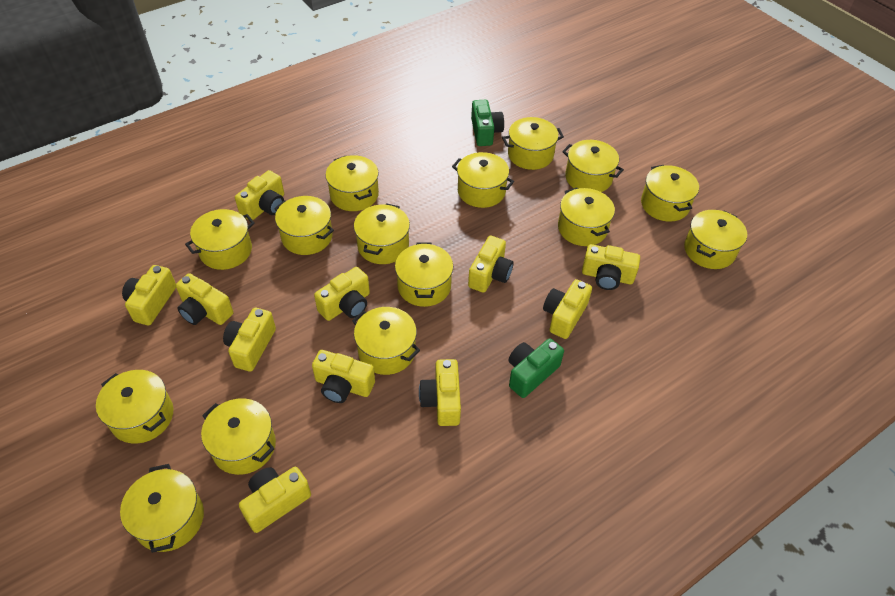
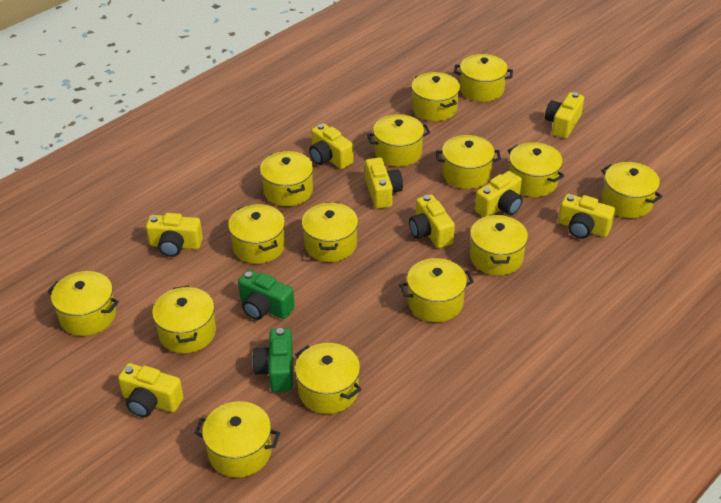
yellow camera: [122,265,176,326] [176,273,233,325] [223,308,276,372] [235,170,284,220] [239,467,311,533] [312,350,375,403] [314,267,370,321] [419,359,461,426] [468,235,513,293] [543,279,592,339] [582,244,640,290] = 11 -> [118,363,184,417] [146,213,203,257] [309,123,354,169] [365,157,403,209] [409,194,455,248] [475,171,523,217] [545,92,584,138] [558,194,615,239] = 8

